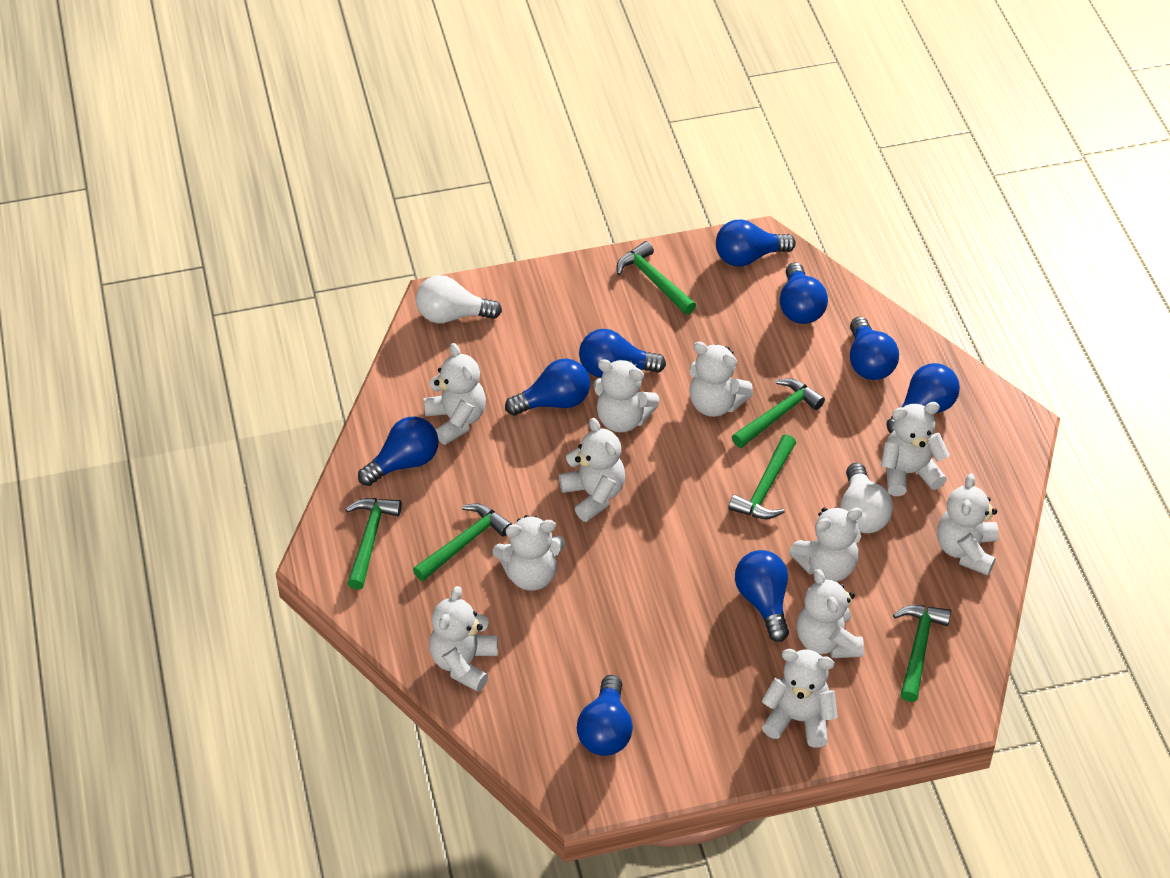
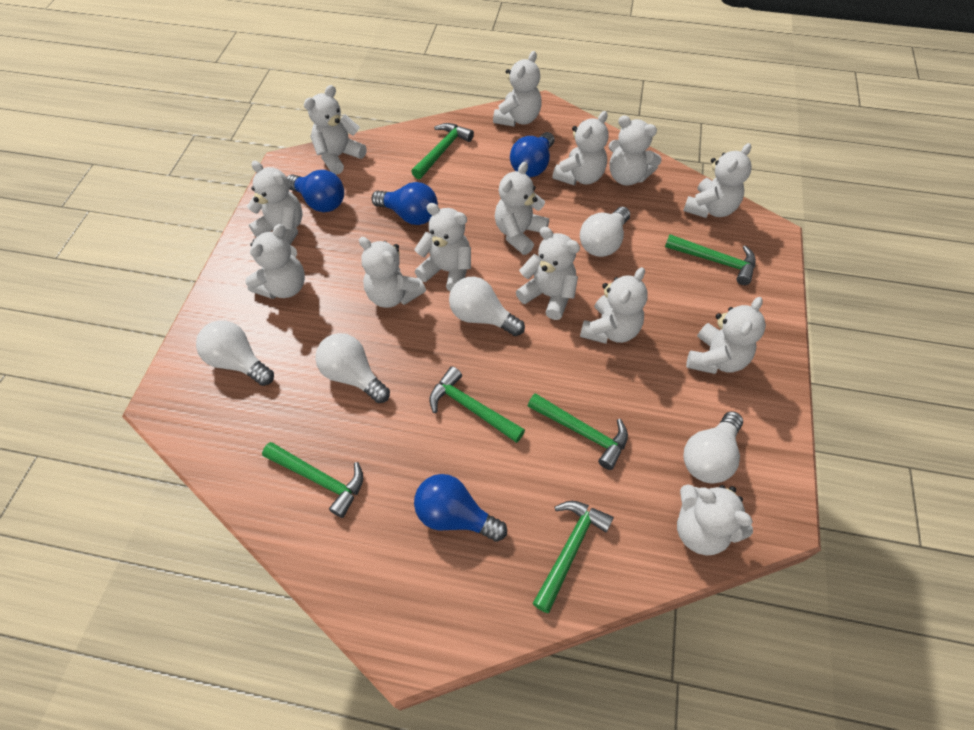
blue light bulb: [358,416,439,486] [505,358,590,416] [577,675,633,756] [579,329,666,378] [716,219,796,267] [735,550,789,642] [780,262,828,324] [850,317,899,380] [887,363,960,433] = 9 -> [287,170,344,212] [372,182,438,225] [414,474,507,542] [510,132,554,177] = 4
white light bulb: [416,275,502,323] [840,463,893,533] = 2 -> [196,320,274,386] [315,333,390,403] [449,277,525,336] [580,207,630,257] [683,411,743,483] = 5
white teddy bear: [423,343,486,445] [429,586,498,692] [493,515,565,591] [559,418,625,522] [593,359,660,432] [689,342,753,417] [762,649,838,748] [789,507,862,582] [797,569,864,658] [881,402,950,496] [937,473,999,575] = 11 -> [245,224,305,299] [247,161,303,245] [304,85,367,175] [359,237,426,308] [414,203,471,291] [493,51,542,127] [495,162,549,255] [516,227,580,320] [552,111,609,185] [580,267,648,344] [609,115,662,186] [677,484,753,556] [683,143,752,218] [686,297,766,374] = 14

